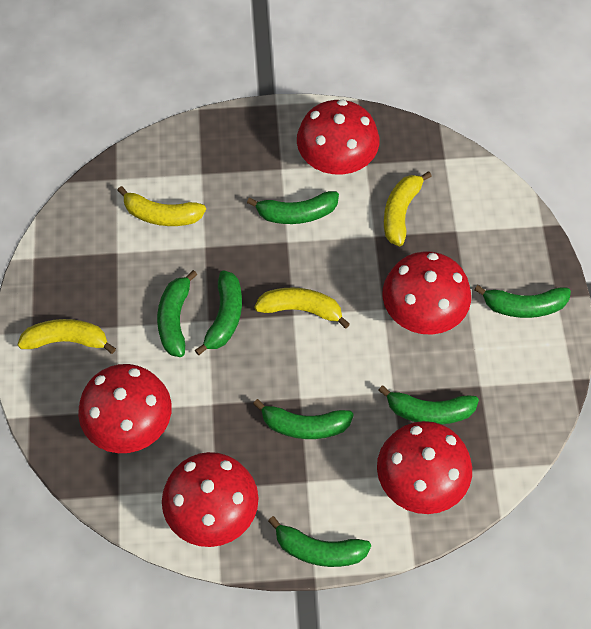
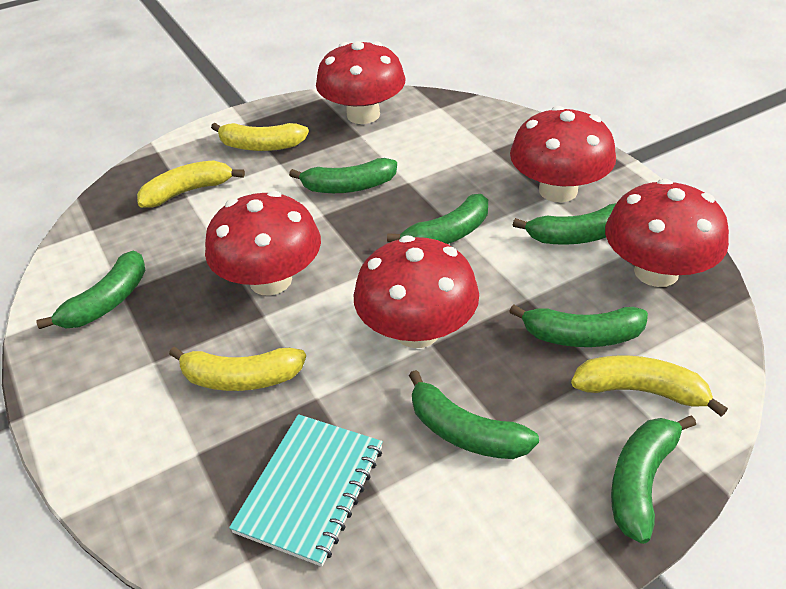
turquoise notebook: none = 0 -> [229,414,383,567] = 1

